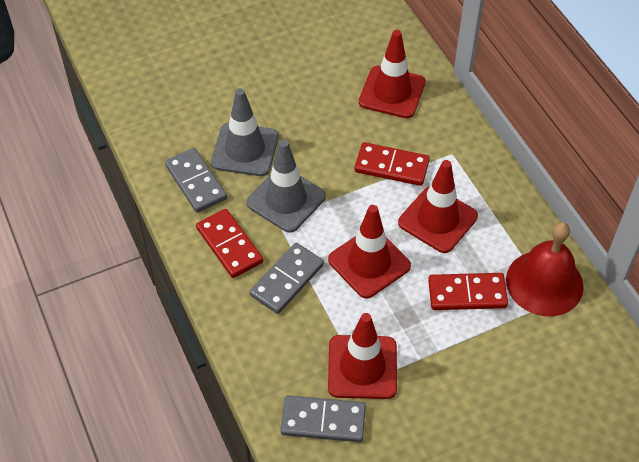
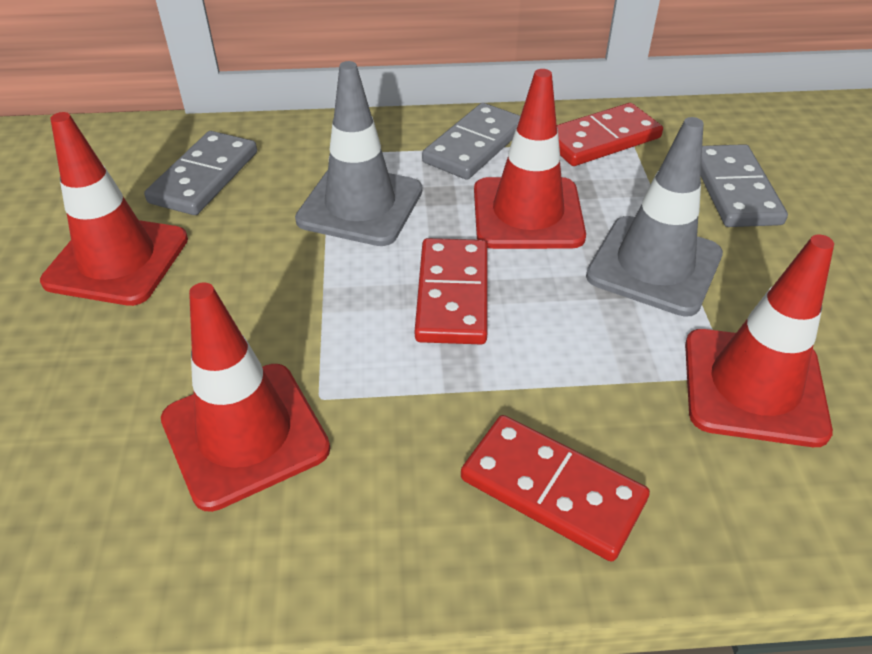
red bell: [506,222,584,316] = 1 -> none = 0

